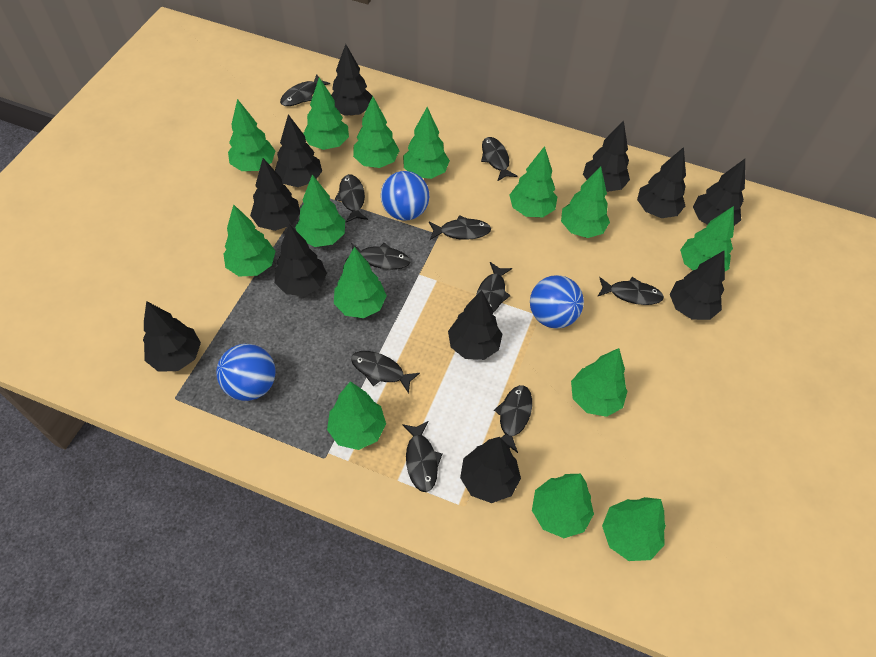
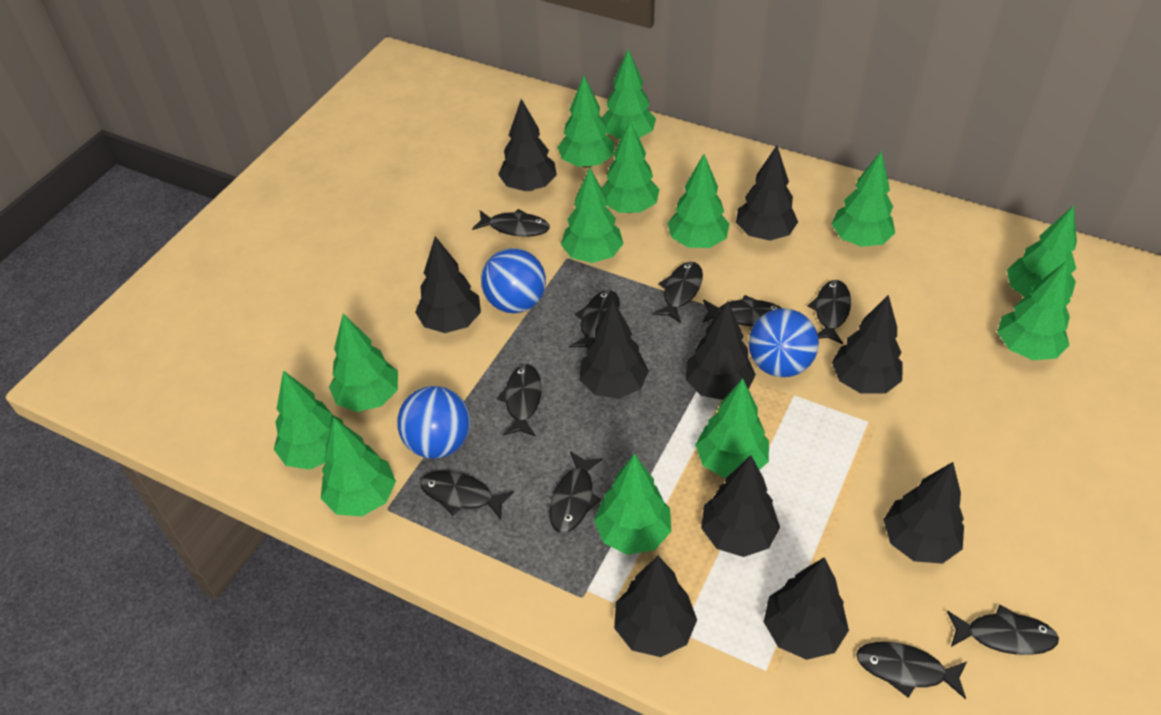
black tree: [143,301,201,372] [250,158,300,231] [275,114,322,187] [275,224,327,296] [331,44,372,116] [448,290,502,360] [460,437,521,503] [583,120,630,192] [637,147,686,218] [670,251,725,320] [693,159,745,226] = 11 -> [415,236,481,333] [498,99,557,191] [580,300,649,399] [614,556,697,657] [686,301,756,400] [701,455,780,557] [736,145,798,241] [764,557,849,660] [832,295,902,394] [883,462,964,564] = 10
green tree: [223,204,276,277] [228,99,275,171] [295,175,345,247] [303,77,349,150] [327,381,386,450] [334,247,387,318] [353,96,400,168] [403,107,450,179] [509,146,557,217] [532,474,594,538] [561,167,610,238] [571,348,628,417] [602,497,666,561] [680,206,734,271] = 14 -> [274,370,343,470] [321,418,396,516] [329,314,398,412] [557,76,614,168] [561,168,623,263] [594,453,671,555] [601,49,656,139] [602,120,660,213] [668,154,729,248] [695,379,769,478] [832,151,895,247] [997,261,1070,360] [1007,206,1077,297] = 13

